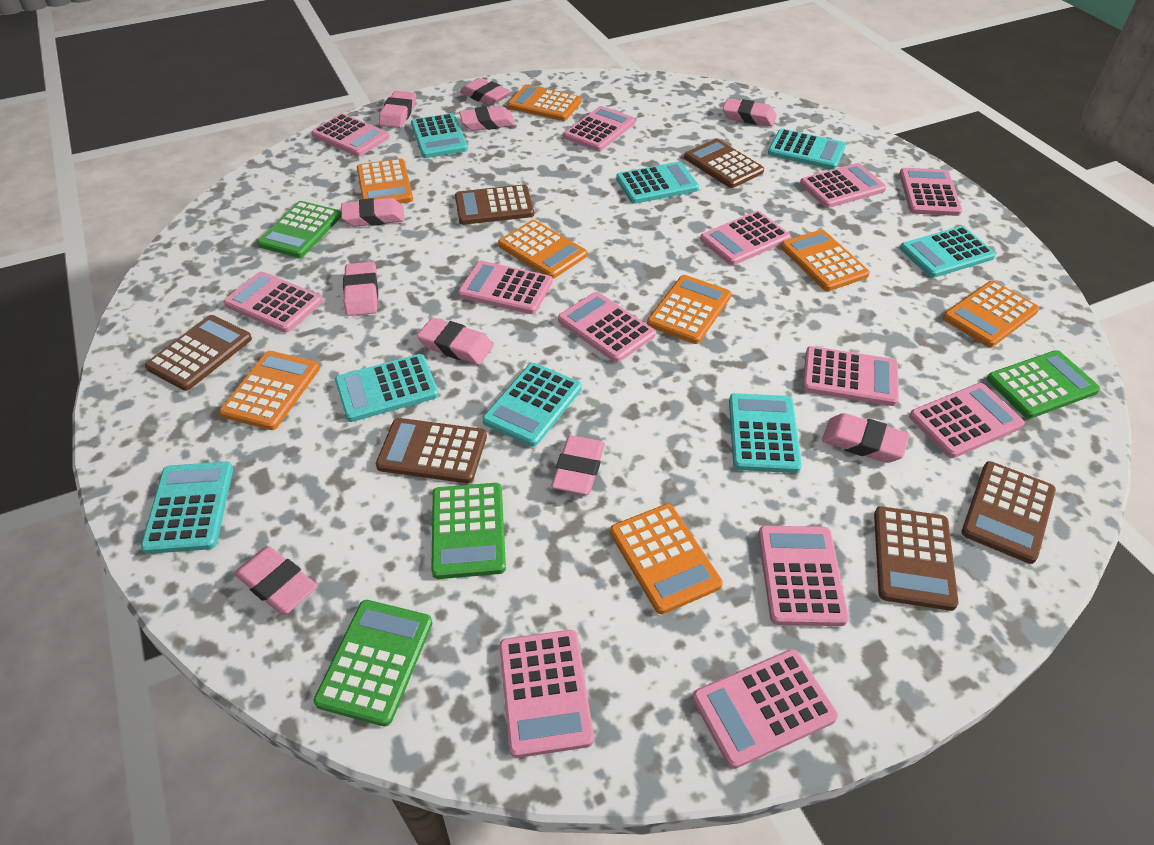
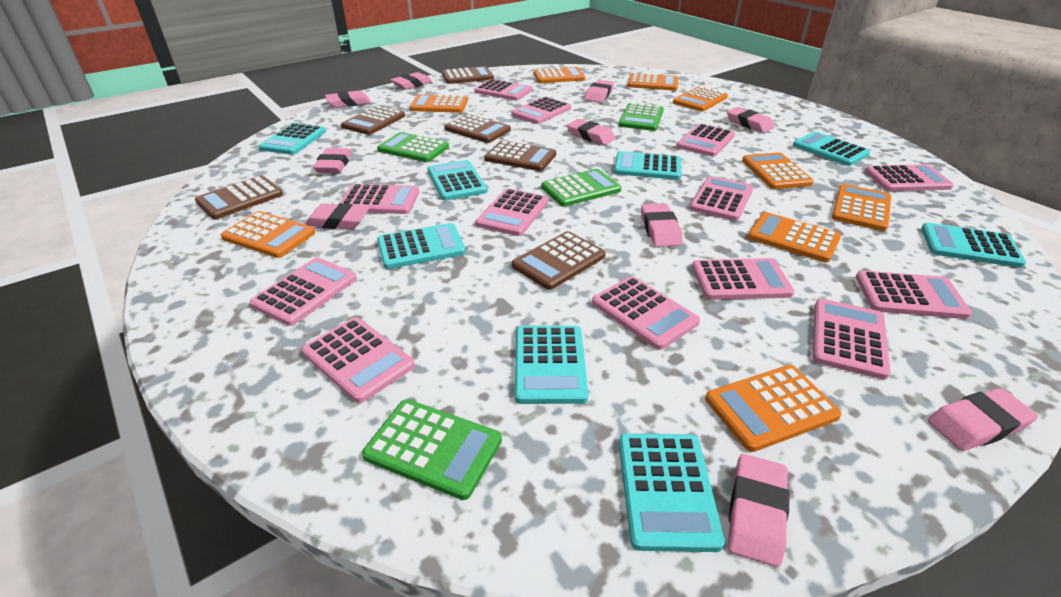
orange calculator: [219,351,320,430] [357,158,413,204] [498,220,587,279] [507,85,581,121] [610,504,723,614] [647,275,731,344] [781,229,870,291] [943,281,1039,347] = 8 -> [221,211,315,258] [410,94,468,113] [533,67,585,83] [628,73,678,91] [673,86,728,111] [705,365,842,452] [742,152,814,189] [748,212,841,262] [832,184,891,231] = 9

